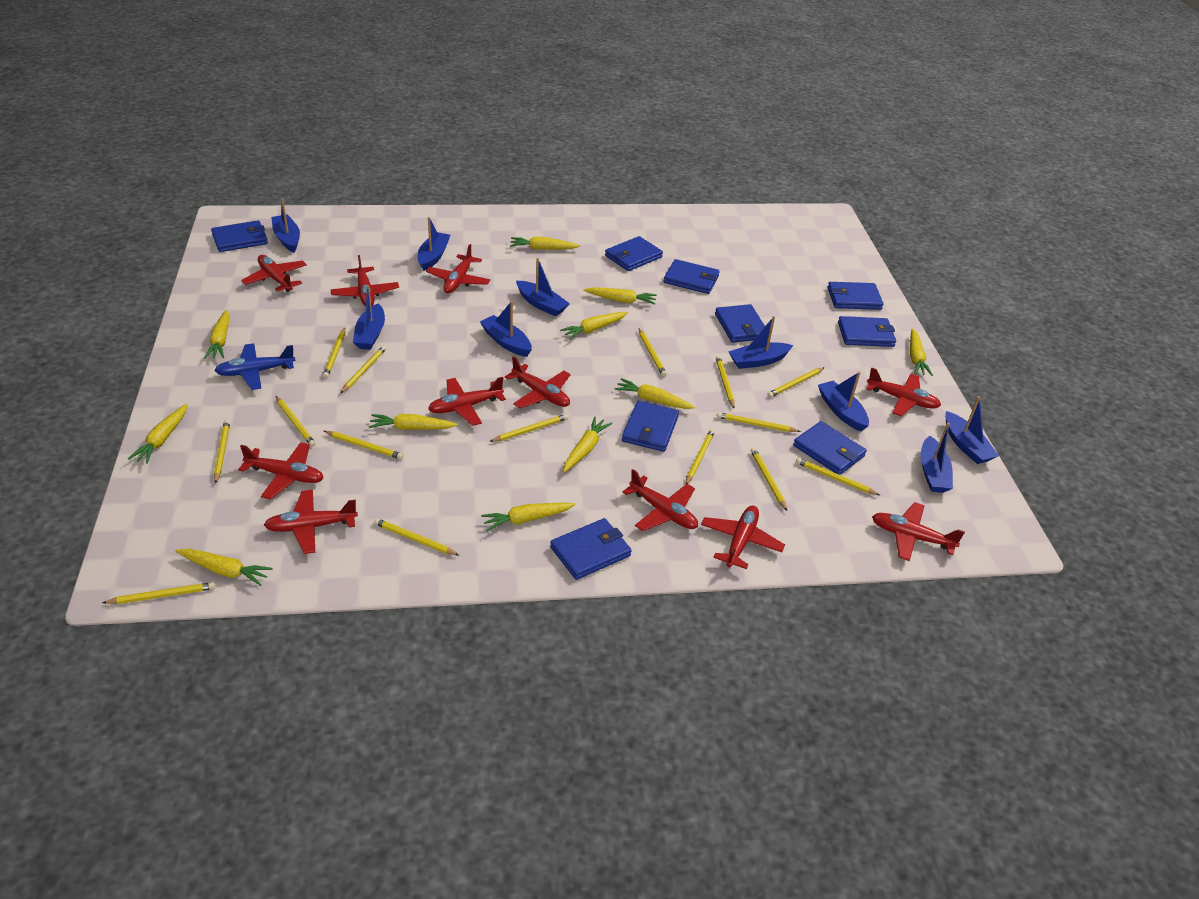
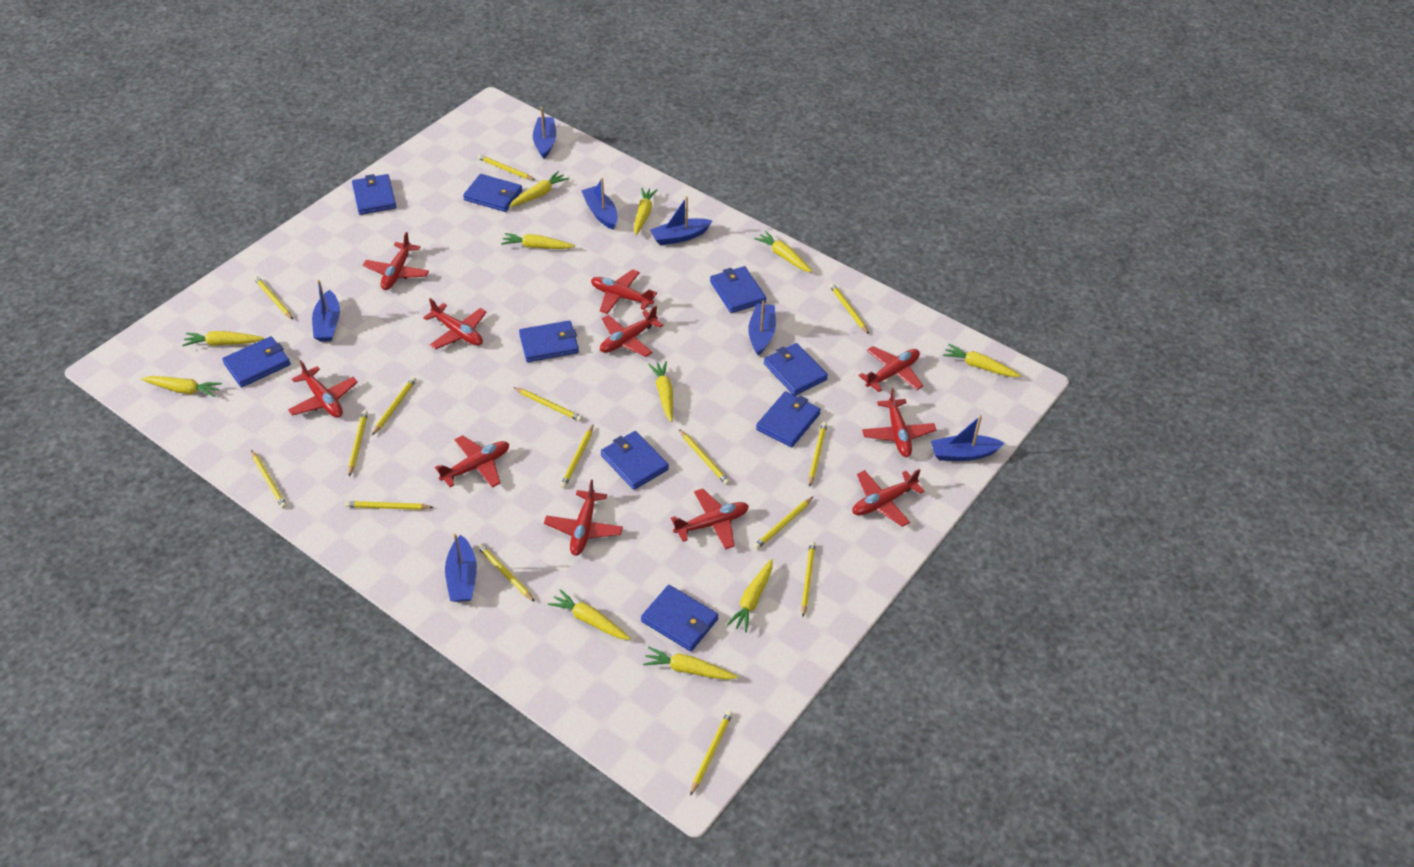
blue boat: [271,199,300,253] [353,285,385,350] [418,217,450,271] [480,301,532,357] [516,258,570,316] [728,316,793,369] [818,372,869,431] [921,423,953,493] [945,396,999,464] = 9 -> [312,280,340,342] [445,533,477,602] [533,107,556,159] [581,178,618,229] [650,196,713,245] [748,300,776,356] [931,415,1005,461] = 7
blue plane: [214,343,296,390] = 1 -> none = 0

